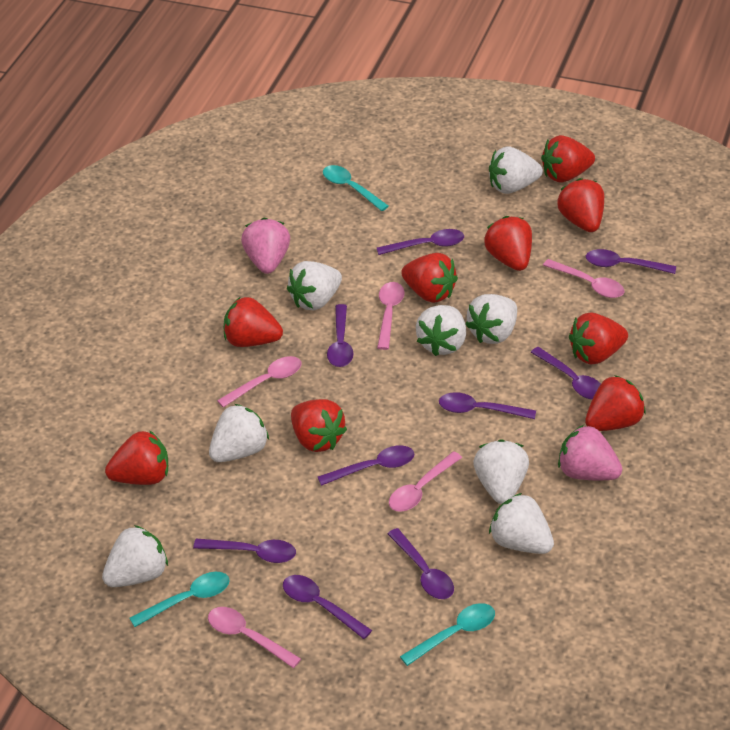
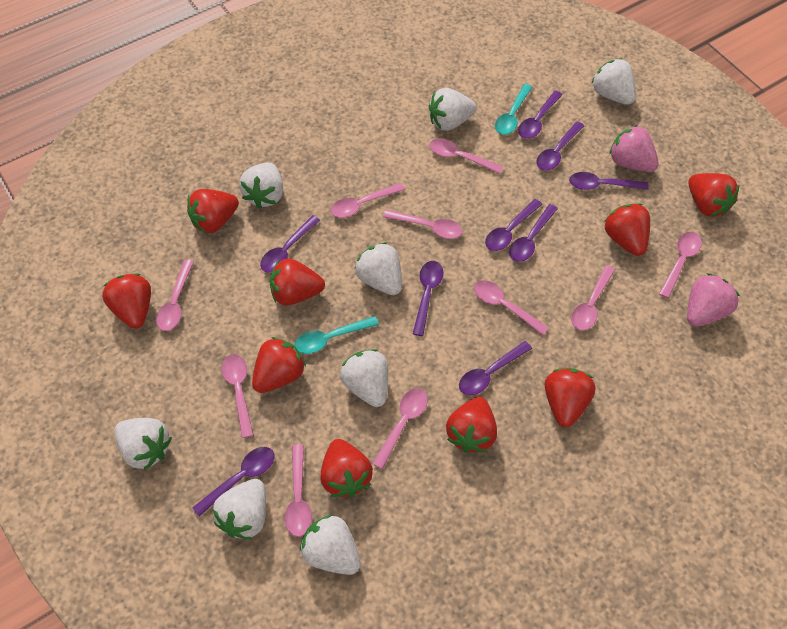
pink spoon: [208,607,301,668] [217,356,301,408] [377,282,404,350] [389,451,462,512] [543,259,624,298] = 5 -> [156,259,194,331] [222,354,253,438] [285,444,312,537] [330,183,405,218] [372,388,428,469] [383,209,462,239] [429,139,503,174] [474,281,549,335] [571,265,615,331] [659,232,702,298] = 10
turquoise spoon: [129,572,230,627] [323,165,389,211] [400,603,495,666] = 3 -> [294,316,379,354] [495,84,532,135] = 2

